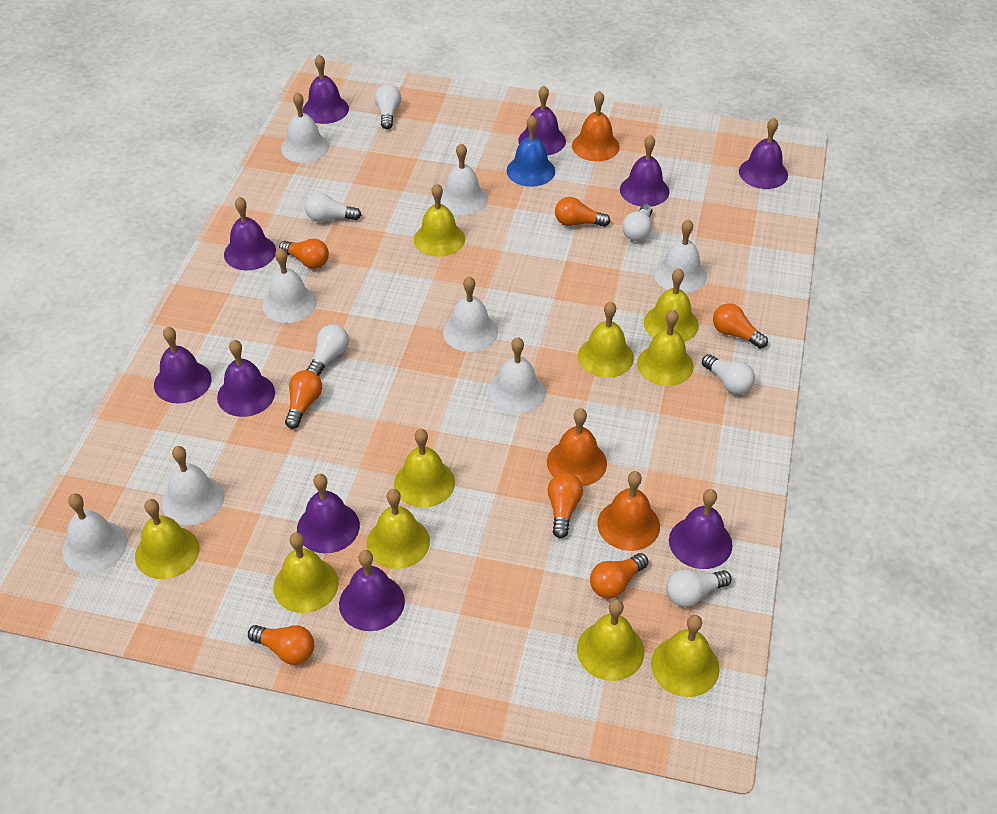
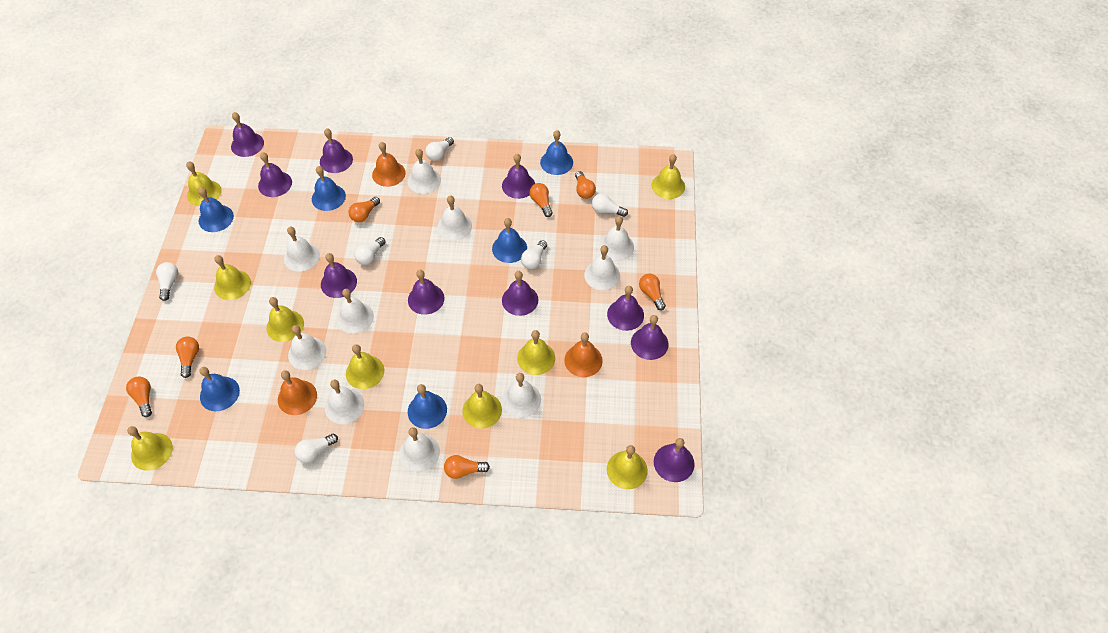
blue bell: [507,115,555,187] = 1 -> [198,187,234,232] [200,367,240,411] [312,166,346,211] [408,384,447,429] [492,218,527,263] [540,130,573,175] = 6
white bell: [62,493,127,574] [162,446,224,525] [262,248,317,323] [281,92,329,163] [440,143,488,215] [443,276,498,352] [488,337,546,414] [654,219,707,293] = 8 -> [284,227,320,272] [288,325,327,370] [325,380,364,424] [337,289,374,334] [399,427,440,472] [408,149,441,194] [437,195,472,240] [502,373,541,418] [584,245,620,290] [599,216,634,261] = 10
yellow bell: [135,499,199,579] [273,532,339,613] [367,489,430,569] [394,429,455,508] [414,184,465,257] [577,599,644,681] [578,301,634,378] [637,309,694,386] [644,268,699,342] [651,615,720,697] = 10 -> [127,426,173,471] [186,161,222,206] [214,255,251,300] [266,297,304,342] [346,344,384,389] [462,384,502,428] [517,330,555,375] [607,445,648,489] [652,154,685,199] = 9

